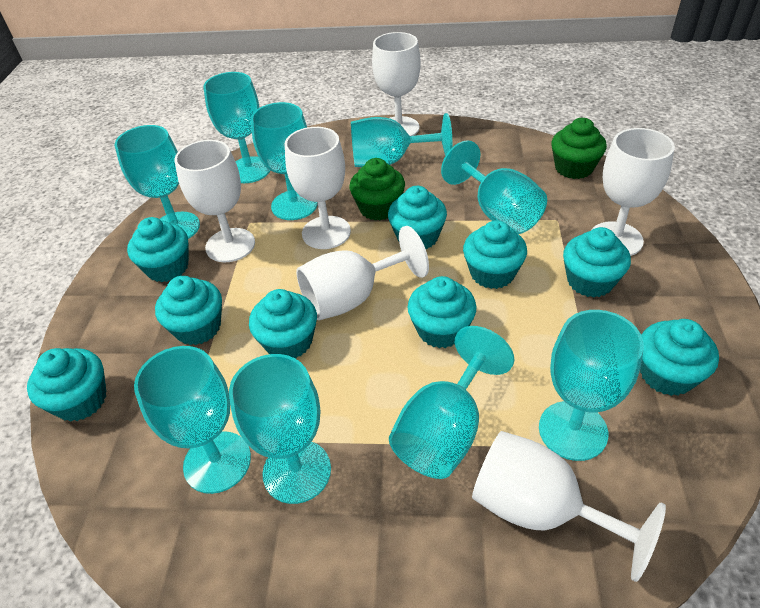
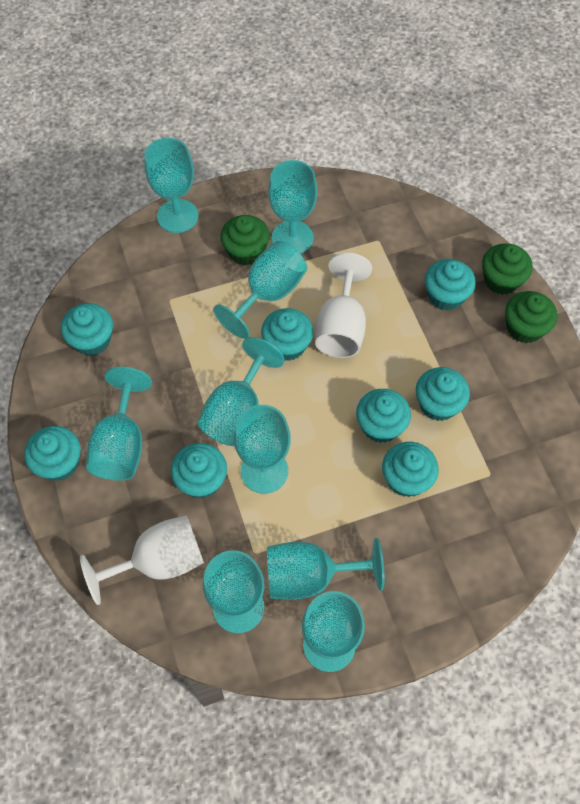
green cupcake: [350,158,405,220] [551,118,607,179] = 2 -> [220,215,270,265] [482,243,533,295] [505,291,557,344] = 3
turquoise cupcake: [27,348,106,422] [127,217,189,282] [155,276,222,345] [249,289,317,359] [388,186,447,249] [408,276,477,348] [463,220,527,289] [563,227,631,298] [640,319,719,396] = 9 -> [24,426,81,481] [61,303,113,356] [171,443,227,499] [261,308,314,361] [356,389,411,443] [382,442,439,497] [416,367,470,421] [425,259,476,311] = 8
white goblet: [175,140,255,262] [285,127,351,249] [296,226,429,320] [372,32,421,136] [472,431,666,582] [592,128,675,256] = 6 -> [80,515,204,605] [315,253,372,358] = 2

